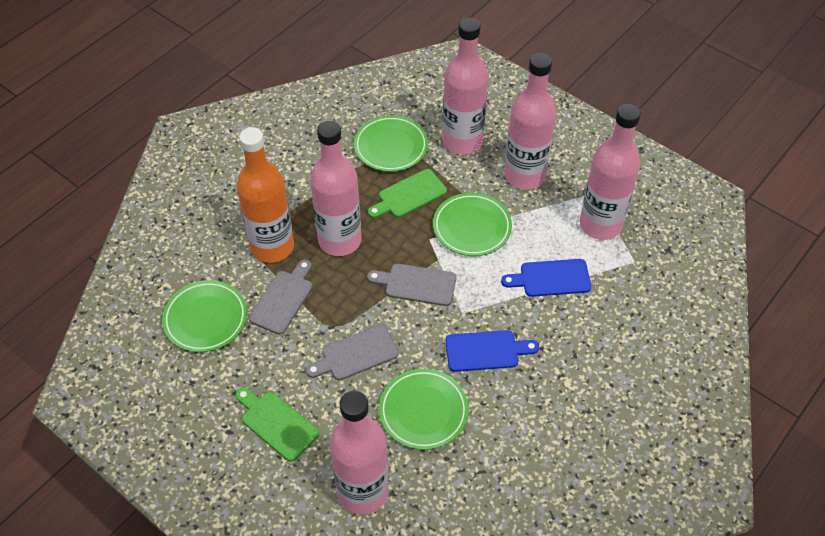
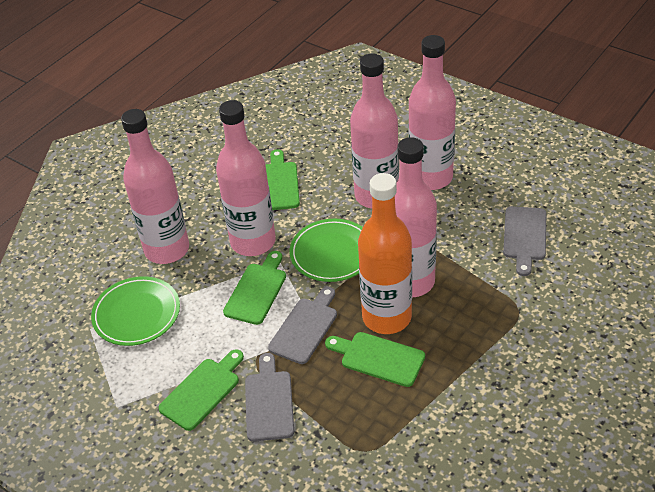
blue cutting board: [446,330,539,372] [501,259,591,297] = 2 -> none = 0
green cutting board: [236,388,319,462] [368,169,447,218] = 2 -> [159,349,244,431] [223,251,286,325] [265,149,300,210] [325,332,425,387] = 4
green plate: [162,280,247,352] [354,115,428,172] [379,369,468,450] [433,193,512,256] = 4 -> [91,276,180,346] [290,219,363,282] = 2

